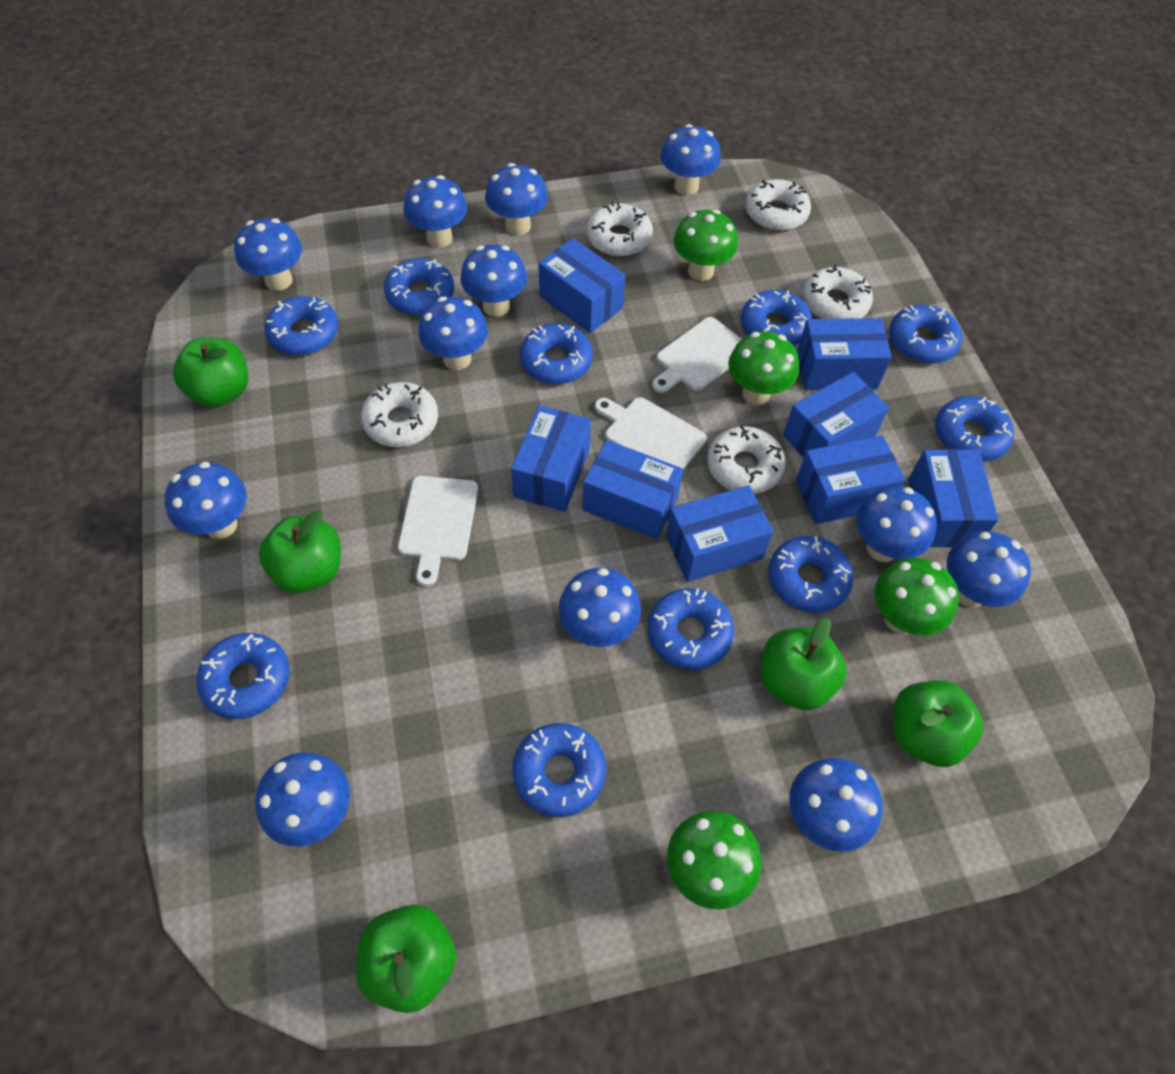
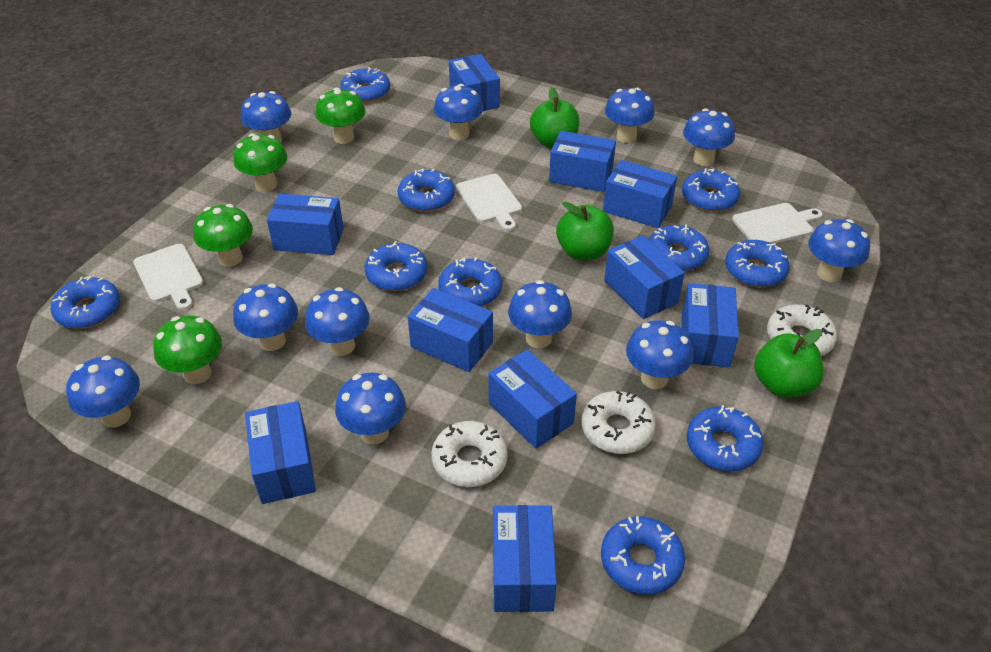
blue box: [511,405,591,512] [538,238,626,333] [583,440,683,540] [666,485,773,582] [783,372,889,458] [796,435,905,524] [797,318,892,390] [908,449,998,548] = 8 -> [245,401,316,504] [267,194,344,255] [408,288,493,372] [449,54,500,111] [488,349,577,449] [493,505,557,612] [549,131,616,192] [603,160,677,228] [604,235,685,319] [682,283,739,367] = 10
blue mushroom: [165,462,247,539] [234,218,302,291] [255,752,350,847] [403,175,467,248] [418,296,488,370] [460,244,527,317] [485,163,548,235] [558,568,641,647] [660,124,721,195] [789,758,882,852] [857,486,937,562] [947,531,1031,607] = 12 -> [66,355,140,428] [233,284,298,351] [241,91,291,142] [305,287,370,356] [335,372,406,445] [434,84,483,140] [508,280,572,348] [605,88,655,143] [626,320,693,389] [683,109,735,166] [808,219,870,282] = 11
green apple: [173,337,248,407] [259,510,341,593] [356,905,456,1013] [761,618,847,710] [893,681,983,767] = 5 -> [530,87,579,149] [556,202,614,260] [754,329,824,398] = 3
white donut: [361,382,438,447] [586,201,653,257] [707,425,786,494] [745,179,811,231] [802,265,873,319] = 5 -> [432,421,508,487] [581,391,656,454] [767,304,837,356] = 3

